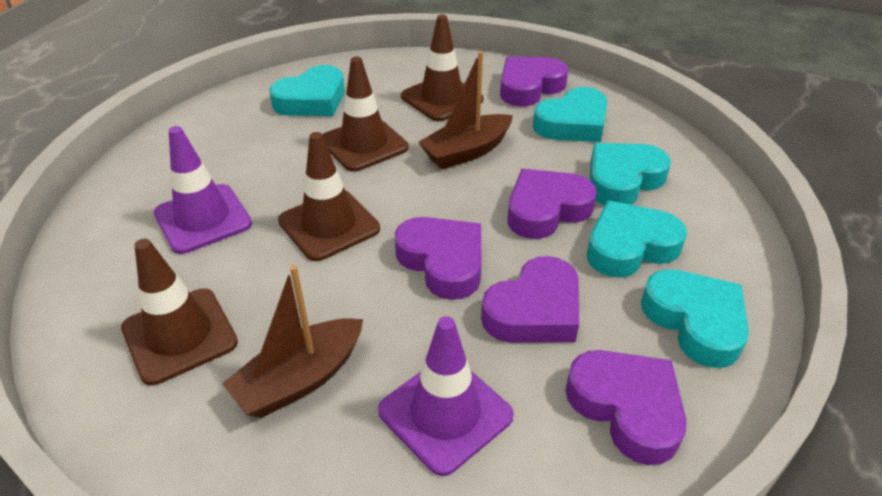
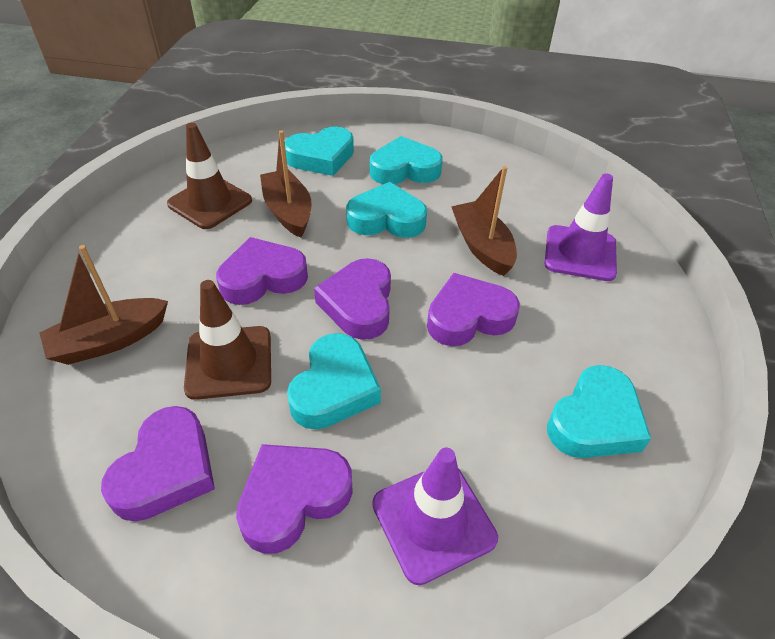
brown boat: [222,265,363,418] [418,51,513,169] = 2 -> [39,245,168,365] [260,130,311,237] [451,166,517,276] = 3
brown traffic cone: [121,239,238,385] [278,132,380,261] [322,57,408,172] [401,15,484,121] = 4 -> [167,123,252,229] [184,280,271,400] = 2

